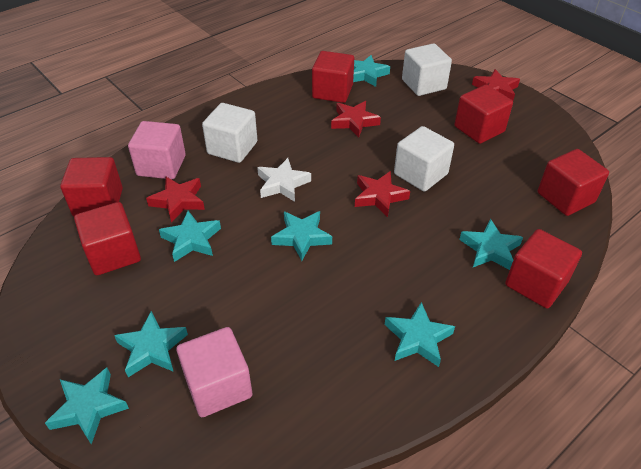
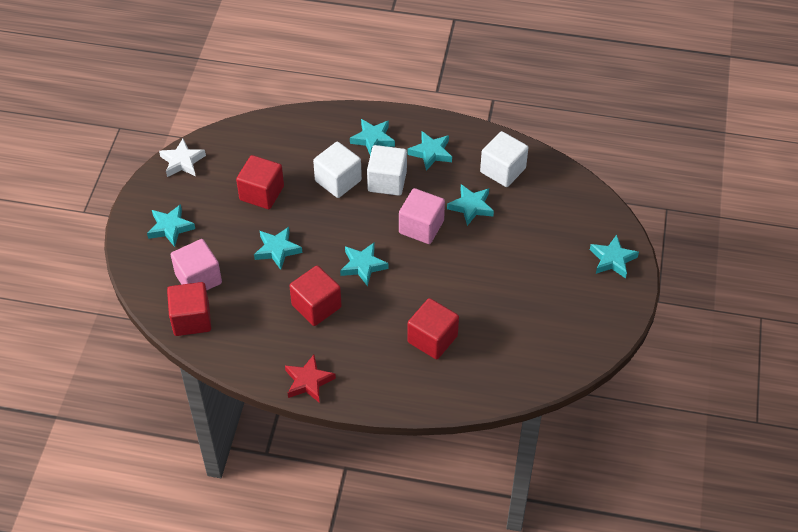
red cube: [60,157,123,217] [74,202,141,275] [312,51,354,103] [454,85,513,144] [505,229,582,308] [538,149,609,216] = 6 -> [167,282,211,336] [236,155,284,209] [289,266,342,326] [407,298,459,360] = 4
red star: [146,177,205,223] [331,101,381,138] [355,171,410,217] [472,69,520,101] = 4 -> [285,355,336,403] = 1

